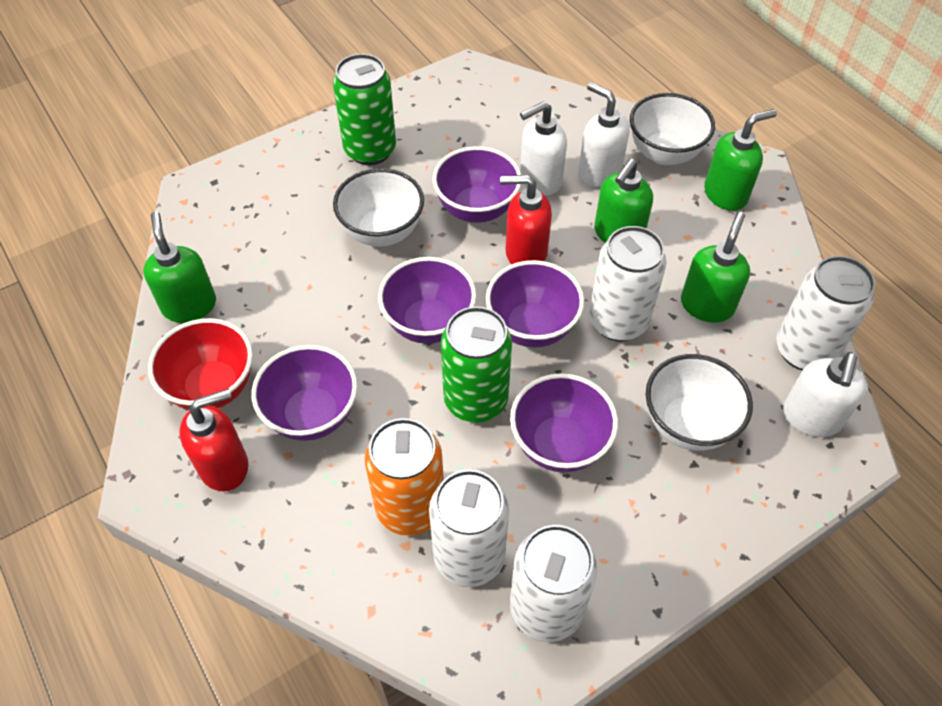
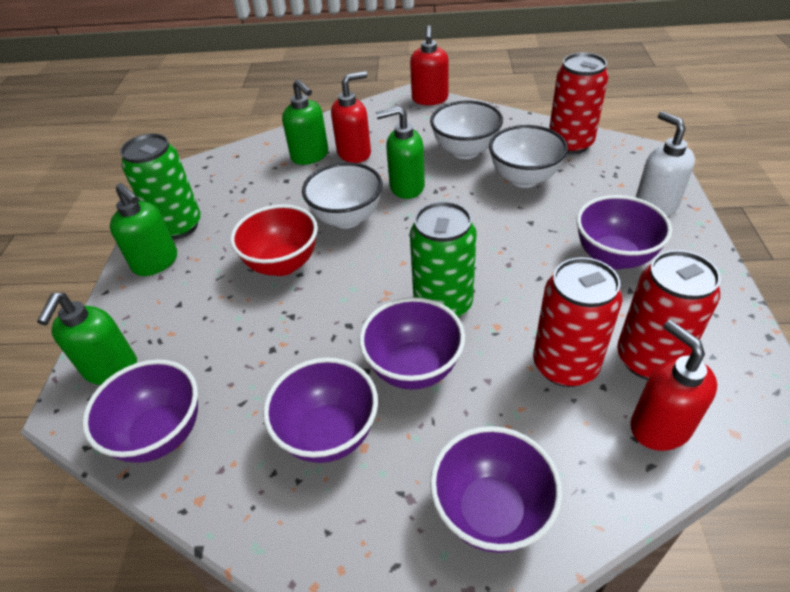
orange can: [365,418,444,536] = 1 -> none = 0
red can: none = 0 -> [533,257,622,387] [549,52,608,154] [617,250,721,380] = 3
red soap dispenser: [179,389,248,491] [500,175,552,265] = 2 -> [331,71,371,163] [410,25,449,105] [630,320,717,451] = 3
white can: [429,469,509,587] [510,525,598,642] [589,226,667,341] [776,256,875,370] = 4 -> none = 0
white soap dispenser: [520,101,567,195] [578,82,629,187] [783,352,867,437] = 3 -> [636,111,695,216] = 1

